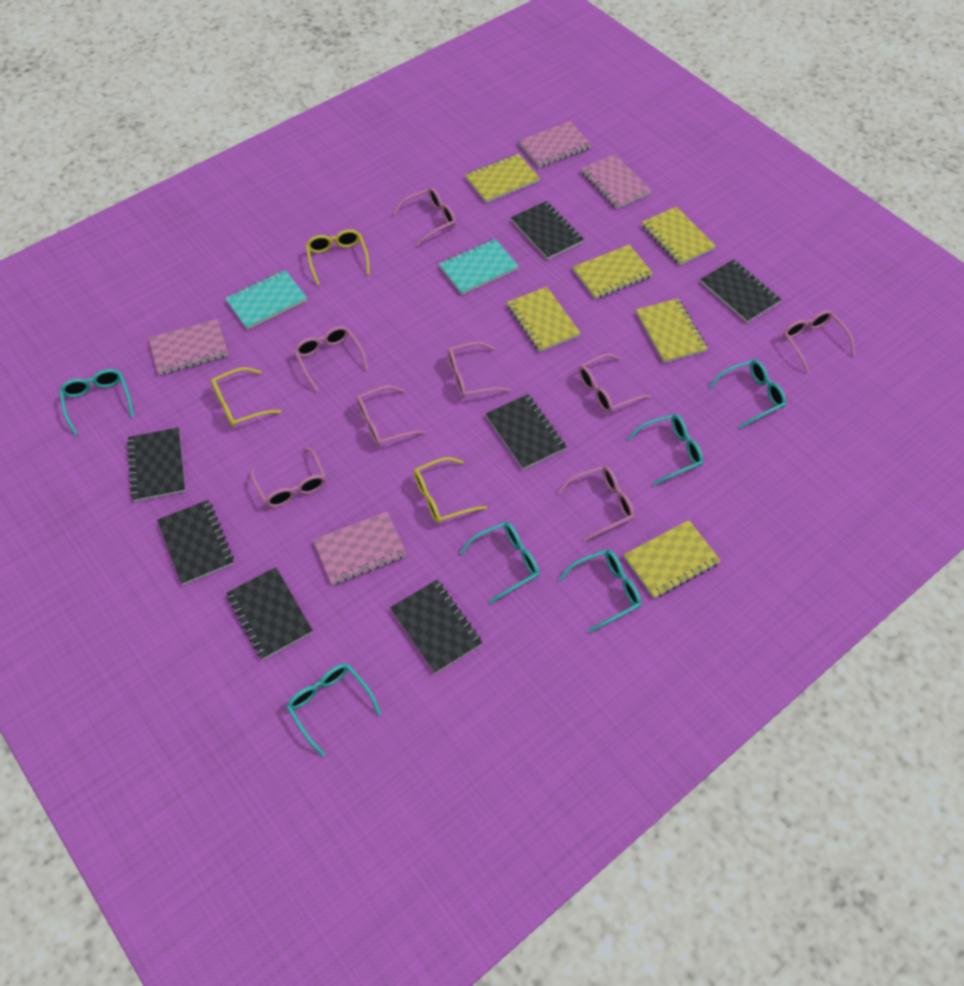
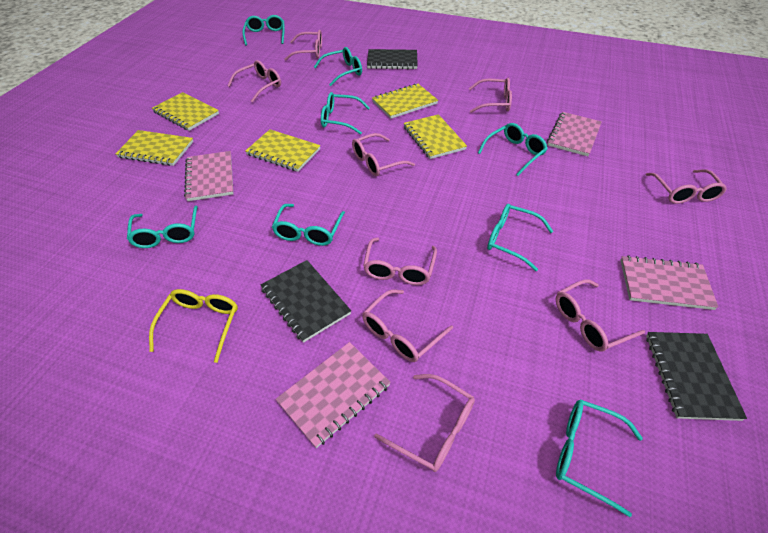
black notebook: [127,428,186,502] [157,500,234,585] [226,567,313,660] [390,580,483,674] [486,394,566,470] [511,201,584,260] [701,259,781,323] = 7 -> [261,260,351,343] [367,49,418,69] [646,332,747,421] = 3
pink glasses: [250,447,326,507] [294,326,369,392] [356,385,426,447] [393,187,456,246] [447,341,511,399] [557,466,634,541] [579,354,651,413] [783,310,855,374] = 8 -> [227,60,281,103] [285,30,322,61] [352,133,415,176] [362,289,453,362] [363,238,437,285] [374,374,475,472] [469,78,512,113] [556,279,645,352] [645,169,727,204] = 9
turquoise glasses: [59,369,134,435] [286,663,381,757] [460,522,539,604] [559,549,641,632] [627,414,703,486] [709,360,786,429] = 6 -> [127,206,198,248] [242,15,285,45] [272,204,345,246] [314,47,362,86] [321,92,370,135] [478,123,548,176] [487,204,553,271] [556,399,643,517] = 8
turquoise notebook: [225,270,307,330] [439,239,519,295] = 2 -> none = 0
yellow glasses: [211,367,282,427] [306,229,370,285] [414,457,487,523] = 3 -> [149,289,238,363] = 1
yellow notebook: [465,154,540,203] [507,287,581,352] [573,245,653,299] [624,520,721,598] [636,298,708,363] [642,206,716,265] = 6 -> [115,130,193,166] [152,92,219,131] [245,129,321,172] [372,84,438,119] [404,114,467,159] = 5

